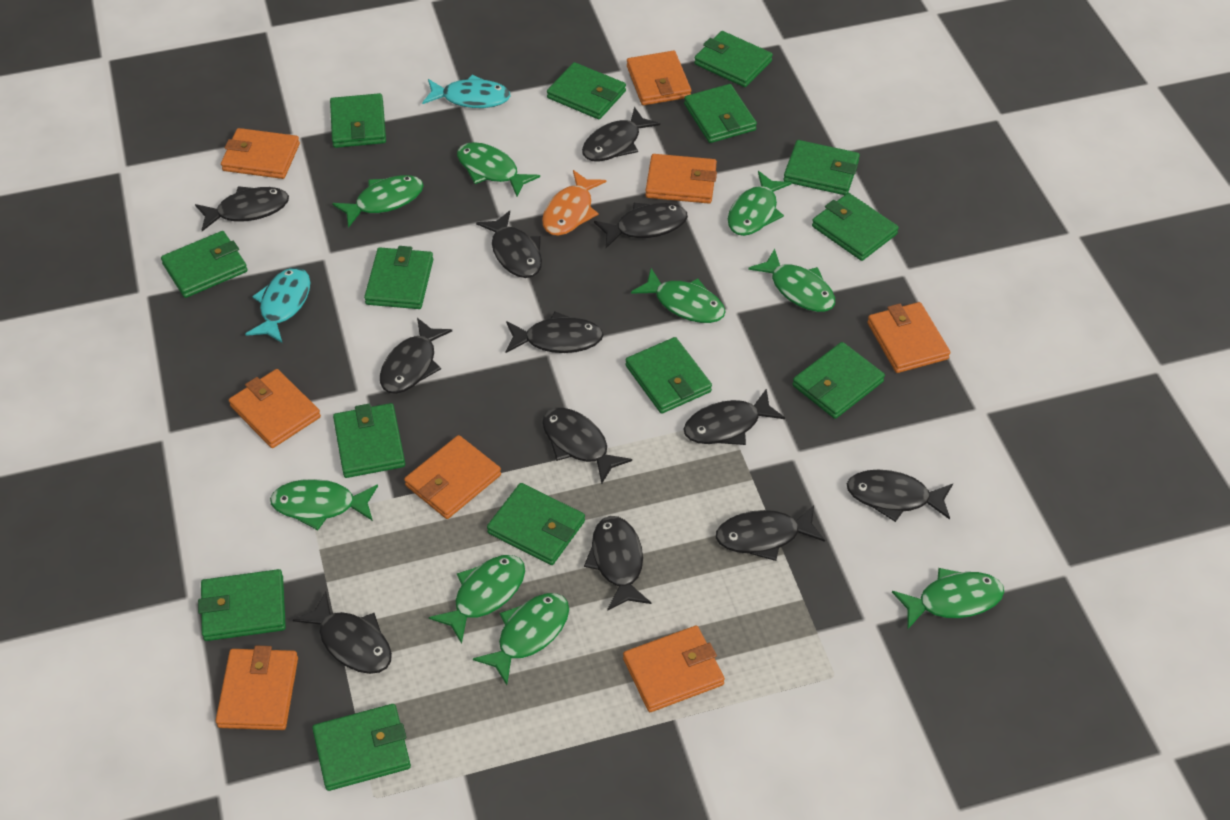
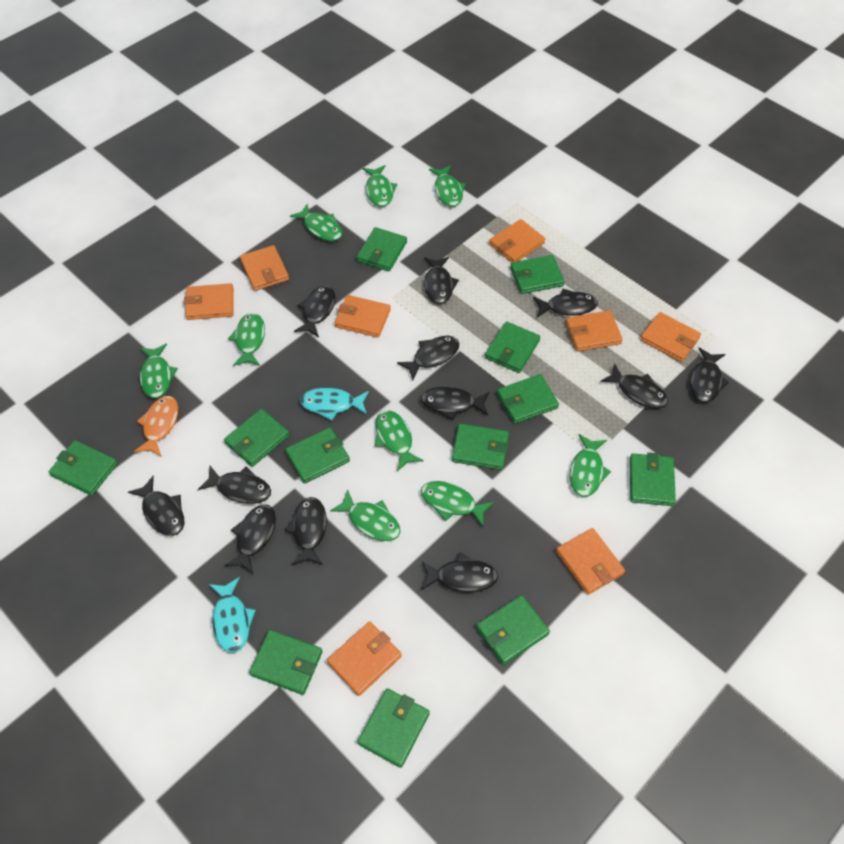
green wallet: [161,231,248,298] [198,569,286,641] [312,704,411,791] [330,93,386,148] [333,403,405,478] [364,246,433,309] [487,483,585,565] [547,62,626,119] [625,337,712,414] [684,84,757,143] [694,31,773,87] [783,140,860,195] [792,342,885,419] [812,193,899,261] = 14 -> [49,440,118,496] [224,409,290,467] [249,630,323,695] [285,427,350,484] [357,227,407,272] [357,688,430,768] [452,423,509,470] [476,595,550,665] [485,322,540,373] [497,374,559,424] [510,255,565,294] [630,452,676,506] = 12

